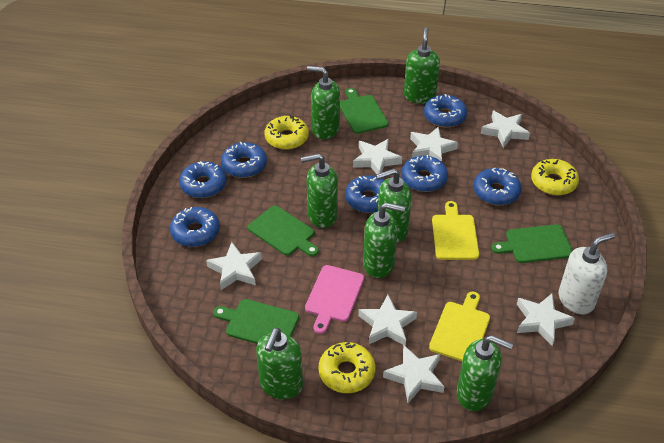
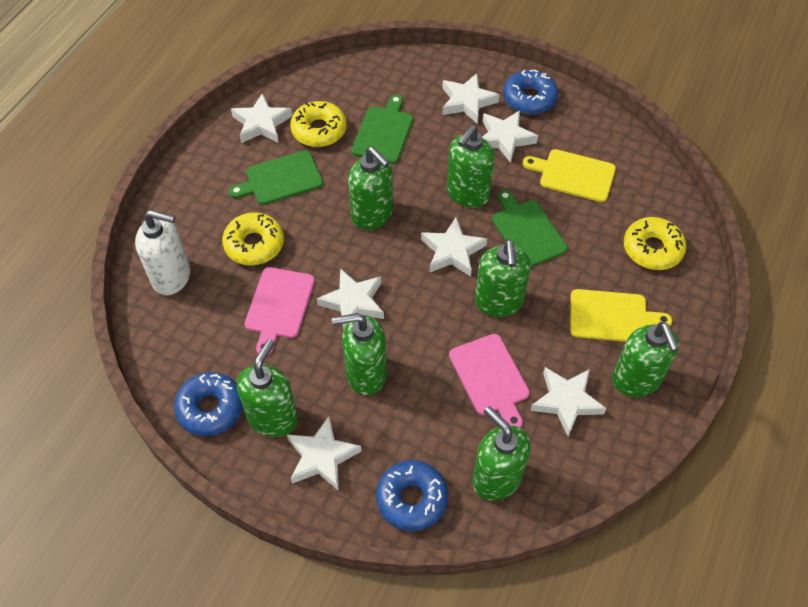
blue donut: [170,207,220,247] [179,161,227,198] [221,142,267,178] [345,175,385,213] [401,155,448,192] [424,94,467,128] [473,168,521,205] = 7 -> [174,372,243,436] [376,460,448,531] [503,69,558,114] = 3
green cutting board: [213,299,299,344] [248,206,319,257] [340,88,389,134] [491,224,573,263] = 4 -> [229,150,323,205] [351,95,413,164] [492,190,568,267] = 3
pink cutting board: [305,265,364,334] = 1 -> [245,267,315,355] [449,334,530,428] = 2

